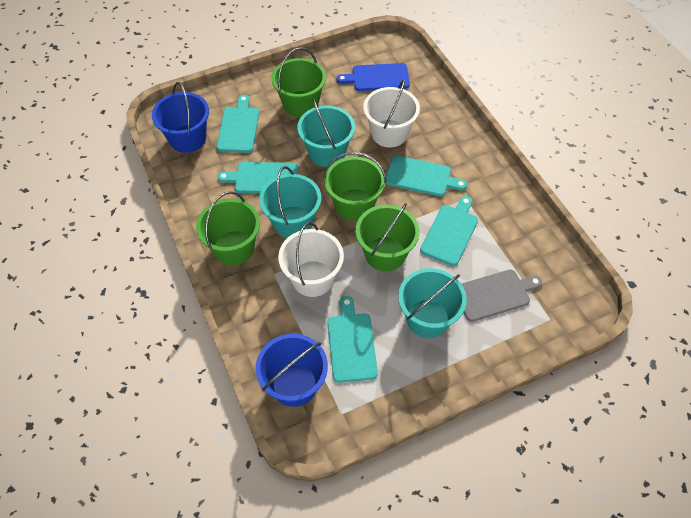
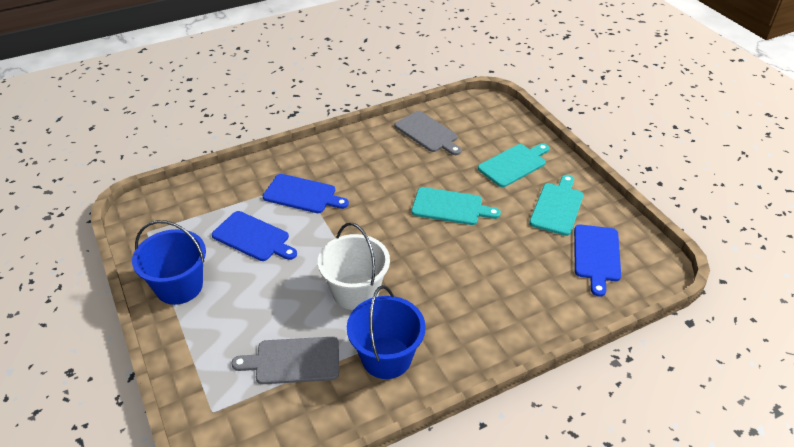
blue cutting board: [337,63,410,91] = 1 -> [212,211,297,261] [263,174,349,213] [574,225,621,297] = 3
green bucket: [196,191,260,265] [271,47,326,117] [324,152,386,221] [356,203,420,271] = 4 -> none = 0
grey cutting board: [461,269,542,322] = 1 -> [232,337,339,384] [395,111,462,155] = 2
turquoise bucket: [259,166,321,238] [297,99,355,167] [398,268,467,338] = 3 -> none = 0
turquoise cutting board: [216,95,259,153] [217,162,298,194] [328,296,378,383] [386,156,467,196] [420,196,478,266] = 5 -> [411,187,501,225] [478,143,549,187] [529,175,584,236] = 3
white bucket: [278,222,344,297] [363,79,420,147] = 2 -> [318,223,390,310] = 1

